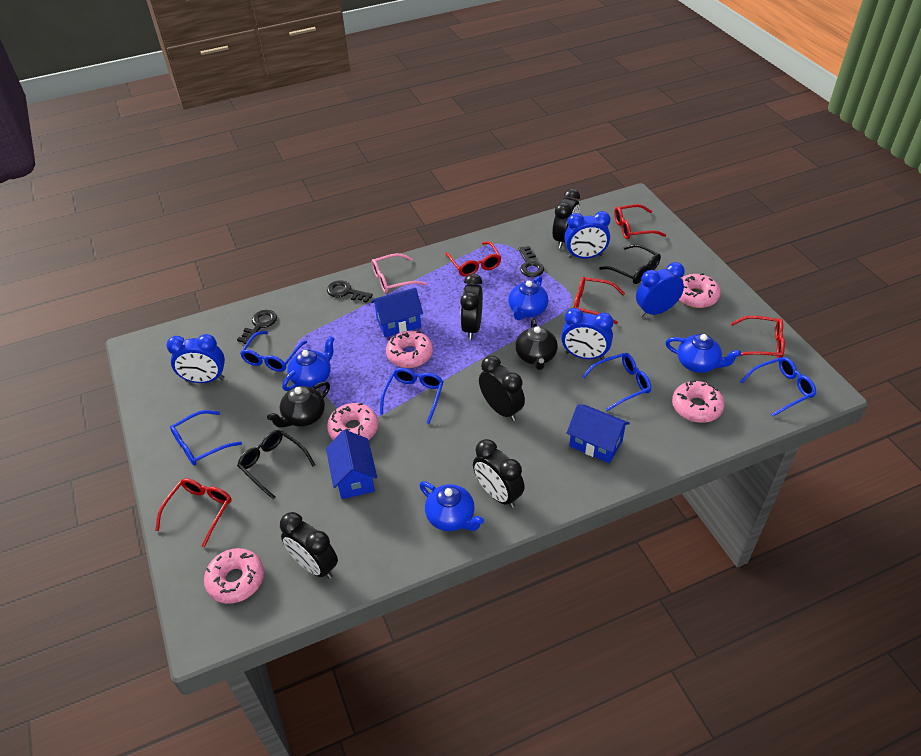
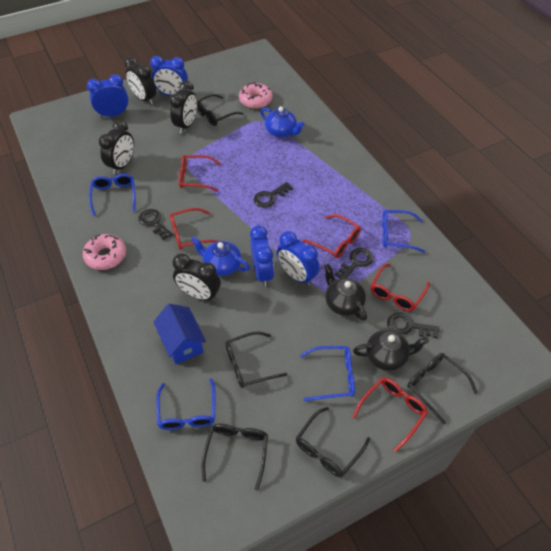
black clock: [280,512,338,579] [460,273,483,340] [473,439,525,508] [479,356,525,421] [553,189,580,248] = 5 -> [99,120,134,174] [124,57,156,105] [169,81,197,133] [173,253,221,301] = 4
black glasses: [237,430,315,500] [599,244,661,284] = 2 -> [197,94,244,126] [202,424,268,490] [226,332,287,388] [296,407,370,477] [407,353,478,424] = 5
black key: [237,310,277,344] [327,280,373,303] [518,246,544,277] = 3 -> [138,209,173,240] [254,182,293,208] [334,248,374,279] [387,312,439,338] = 4
blue glasses: [170,410,242,466] [240,331,307,372] [380,368,444,424] [582,353,651,411] [740,357,816,417] = 5 -> [89,174,136,216] [156,378,216,430] [300,346,355,401] [382,210,425,253] = 4
blue house: [326,430,377,499] [371,288,423,337] [567,404,630,463] = 3 -> [154,304,206,364] = 1
blue teapot: [282,336,335,391] [419,481,484,531] [508,276,548,320] [665,334,741,373] = 4 -> [191,236,250,276] [260,106,304,137] = 2
pink donut: [204,548,264,604] [327,403,378,440] [386,331,433,368] [672,380,724,423] [679,273,721,308] = 5 -> [83,234,126,270] [239,82,273,109] = 2
pink glasses: [372,253,427,293] = 1 -> none = 0

